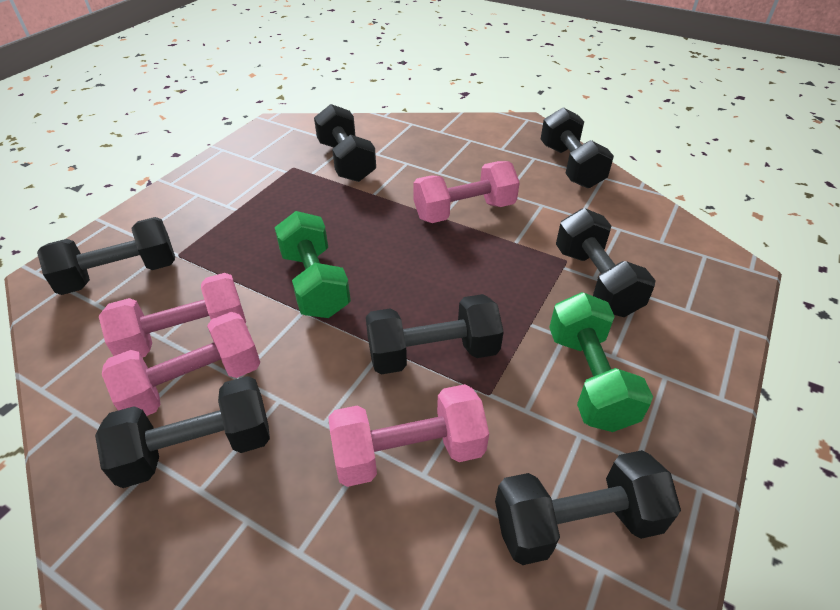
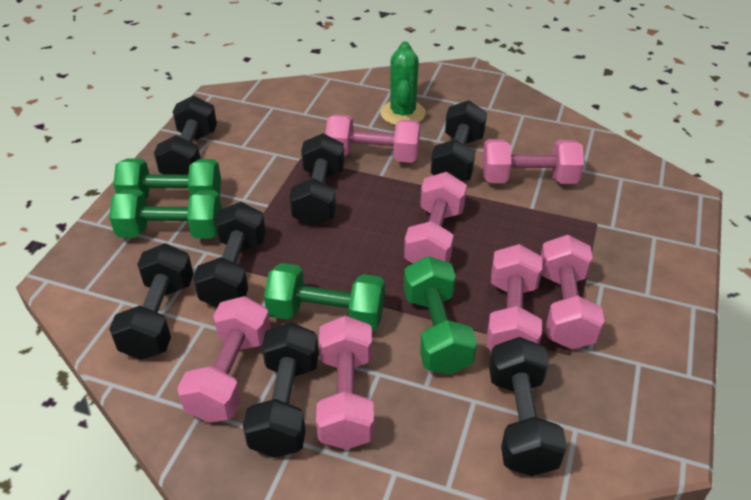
green cactus: none = 0 -> [380,41,426,125] = 1
green dumbbell: [275,211,351,318] [549,292,653,432] = 2 -> [109,189,222,239] [113,158,221,199] [264,263,385,331] [404,256,477,375] = 4
pink dumbbell: [99,273,246,358] [102,312,260,416] [328,384,489,487] [413,161,520,223] = 4 -> [177,296,271,423] [316,316,374,450] [325,114,420,163] [404,172,467,263] [482,139,584,184] [486,244,542,351] [541,235,605,349] = 7

